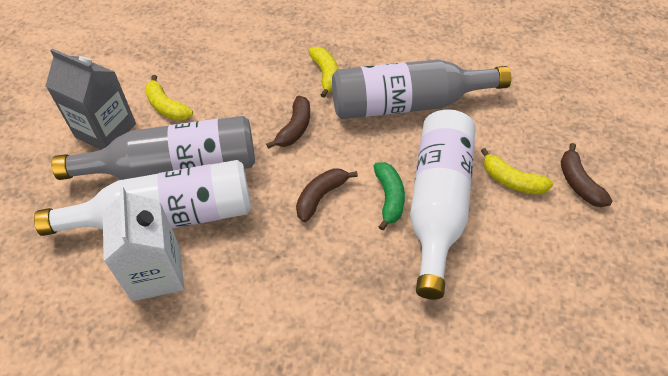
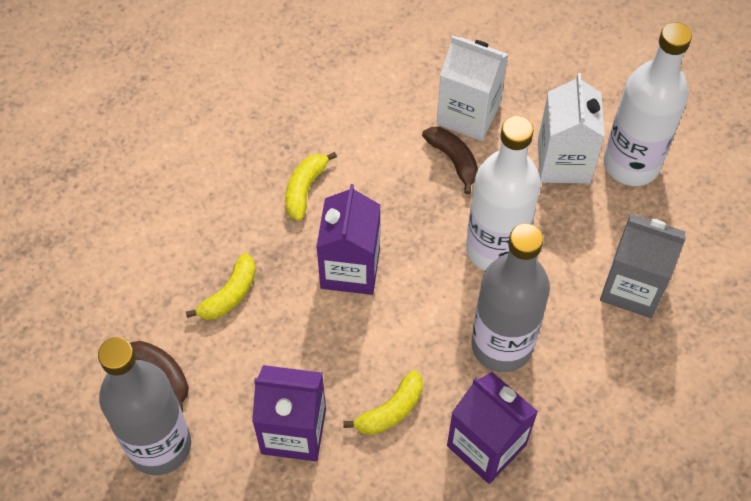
brown banana: [266,96,310,149] [296,168,358,222] [560,143,612,207] = 3 -> [130,341,189,413] [422,127,478,194] = 2
green banana: [374,162,405,230] = 1 -> none = 0
purple carton: none = 0 -> [252,365,326,461] [316,184,380,295] [447,372,538,484] = 3
white carton: [103,187,184,301] = 1 -> [437,35,509,141] [538,73,605,184] = 2

